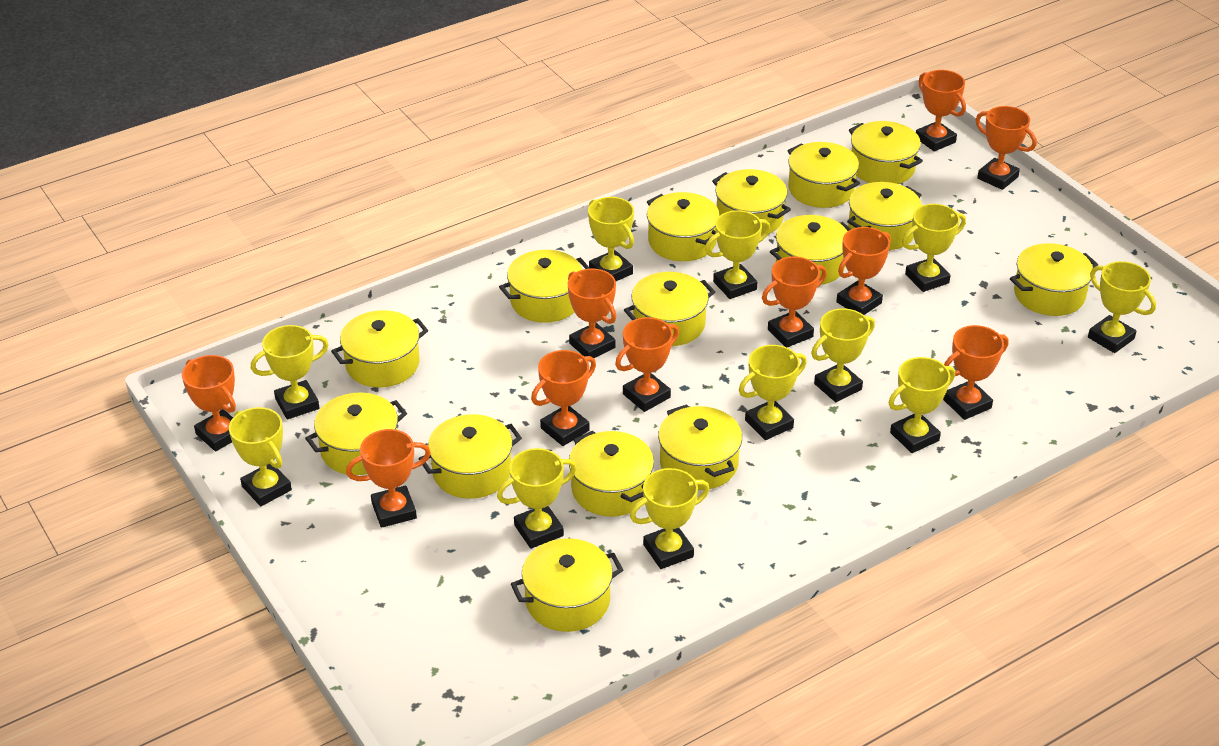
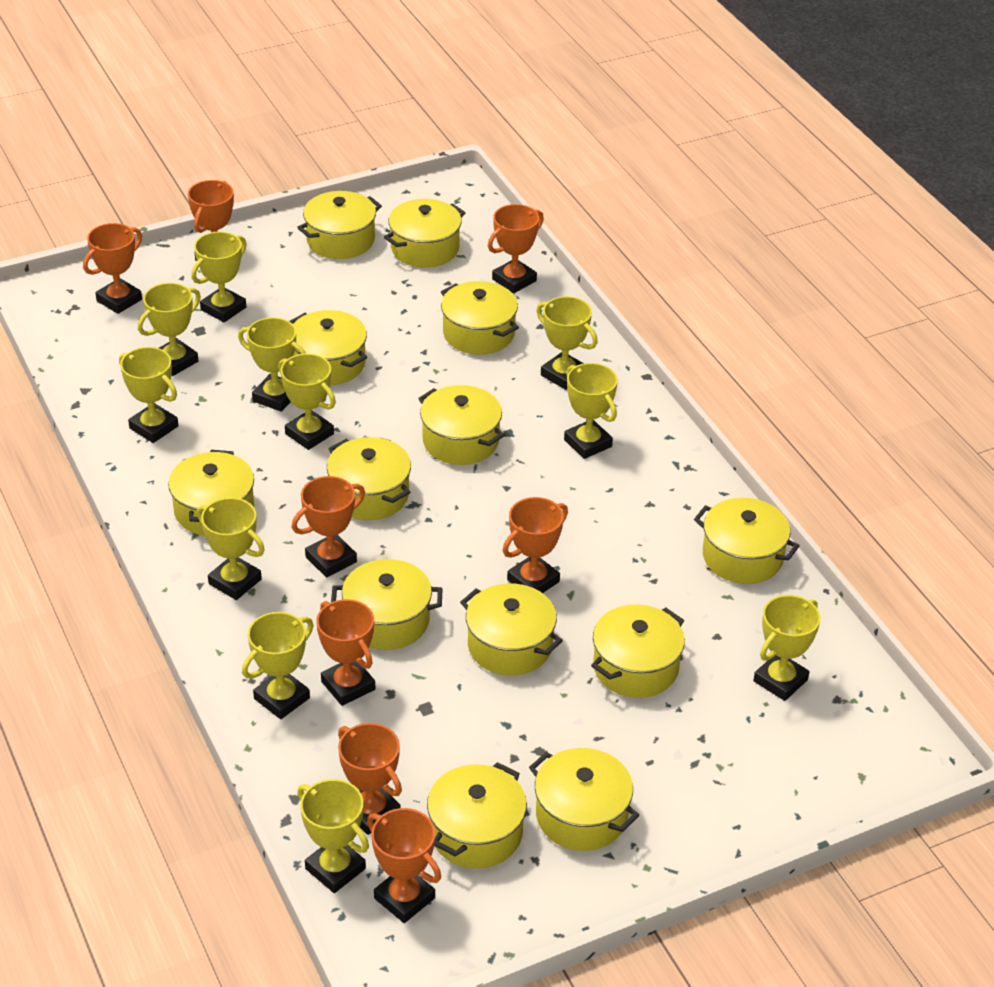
orange trophy: [182,355,236,451] [346,429,431,528] [531,350,596,446] [568,268,616,358] [615,317,679,412] [762,257,827,347] [836,227,891,315] [916,70,966,151] [943,325,1009,420] [976,106,1037,190] = 10 -> [83,223,142,314] [188,180,234,261] [292,476,365,578] [316,599,375,706] [338,723,402,835] [367,808,441,923] [488,204,544,293] [502,497,568,593] = 8
yellow pot: [305,392,407,475] [331,310,428,387] [419,414,522,499] [499,250,590,323] [511,538,623,632] [569,431,654,517] [624,272,715,346] [647,192,720,261] [658,404,742,490] [712,169,791,235] [770,215,851,285] [787,142,860,208] [847,182,922,250] [849,121,923,184] [1010,243,1098,316] = 15 -> [168,450,254,536] [289,310,367,385] [297,191,382,259] [327,437,411,520] [331,559,443,650] [384,199,465,267] [418,385,505,465] [427,762,527,869] [441,281,519,355] [460,583,563,675] [529,748,639,851] [591,604,685,698] [694,498,799,584] = 13

